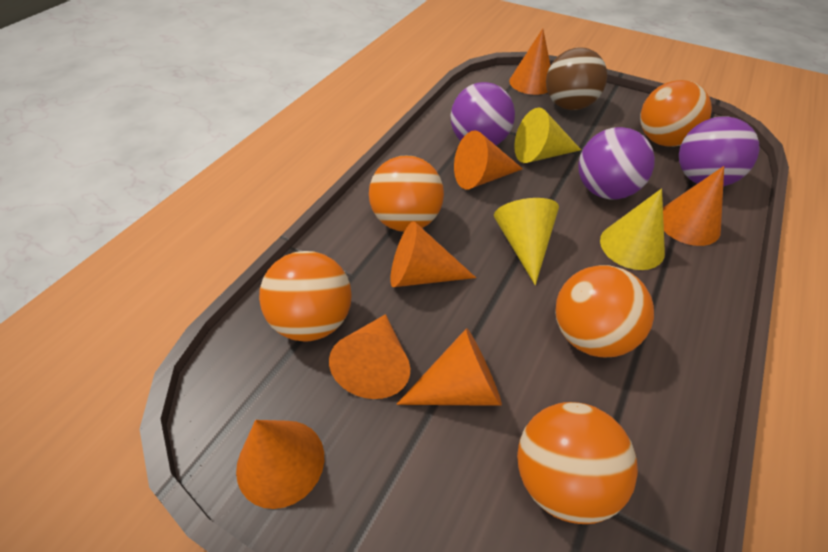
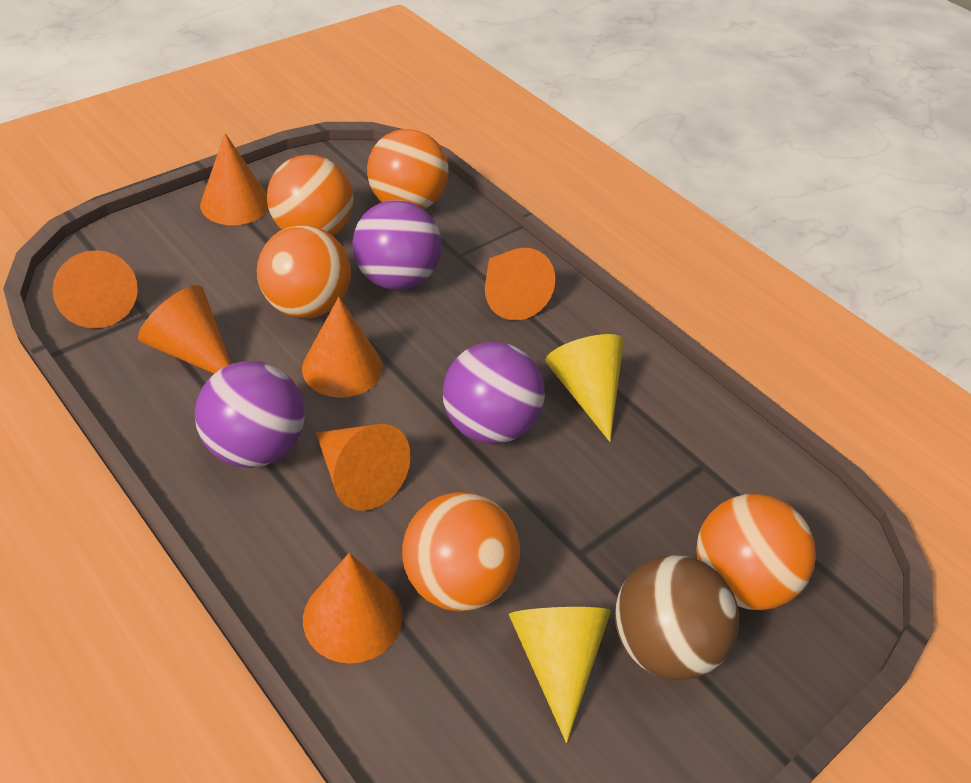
yellow cone: [494,198,559,285] [514,108,581,163] [600,188,665,270] = 3 -> [509,607,611,743] [545,334,624,442] = 2

